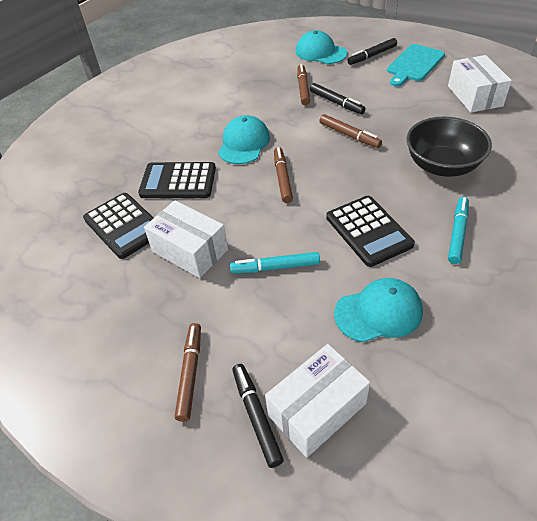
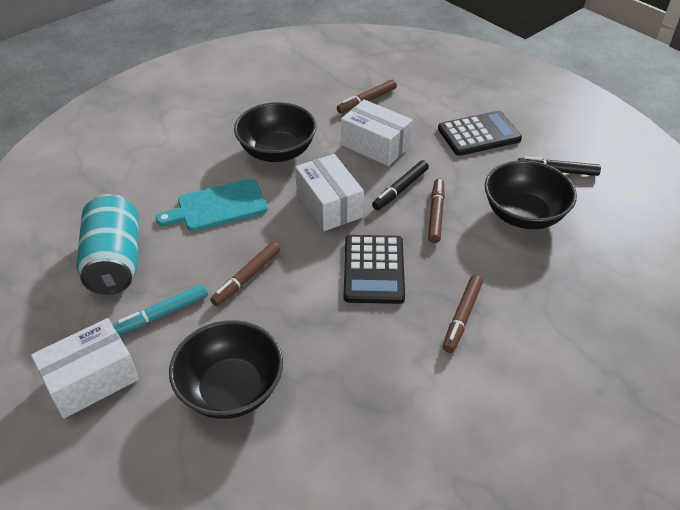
black bowl: [406,117,492,177] = 1 -> [169,320,283,419] [234,102,317,162] [485,160,577,229] = 3
black calculator: [83,193,154,259] [138,162,216,198] [326,196,415,267] = 3 -> [344,235,405,304] [438,111,522,156] = 2
black marker: [232,364,284,468] [310,83,366,114] [347,38,397,65] = 3 -> [372,160,429,210] [518,156,601,176] = 2
turquoise can: none = 0 -> [76,194,139,295] = 1
turquoise cap: [218,115,270,164] [296,30,347,64] [334,278,423,342] = 3 -> none = 0
turquoise marker: [230,252,320,273] [448,197,469,264] = 2 -> [113,284,208,335] = 1

